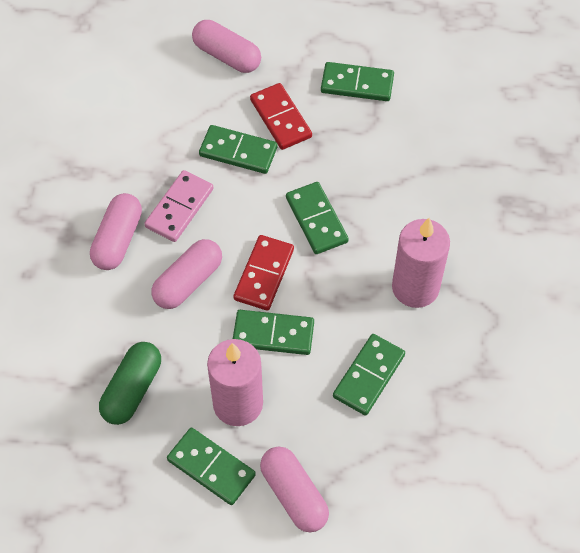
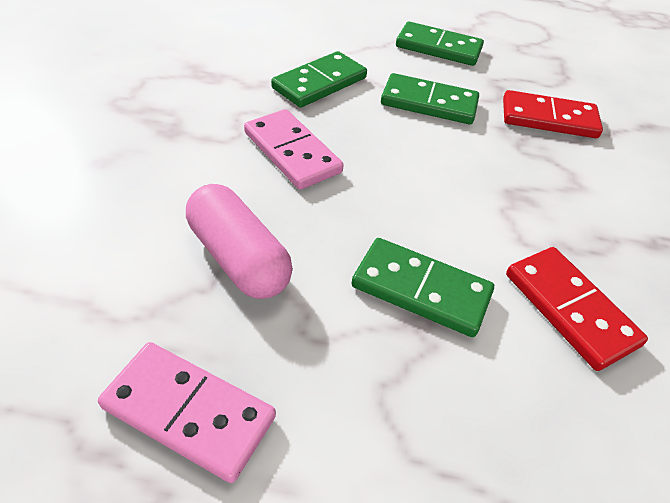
green capsule: [99,342,161,425] = 1 -> none = 0
green domino: [167,428,256,505] [199,125,277,174] [233,310,314,355] [286,182,349,254] [321,62,394,101] [333,334,405,416] = 6 -> [271,51,367,108] [351,238,494,337] [381,73,479,124] [396,22,484,66] = 4
pink candle: [207,339,263,426] [392,218,450,308] = 2 -> none = 0
pink capsule: [90,193,142,270] [152,239,222,309] [192,20,261,73] [260,446,329,532] = 4 -> [186,184,293,299] = 1
pink domino: [144,170,214,242] = 1 -> [98,342,276,483] [244,109,344,190] = 2

